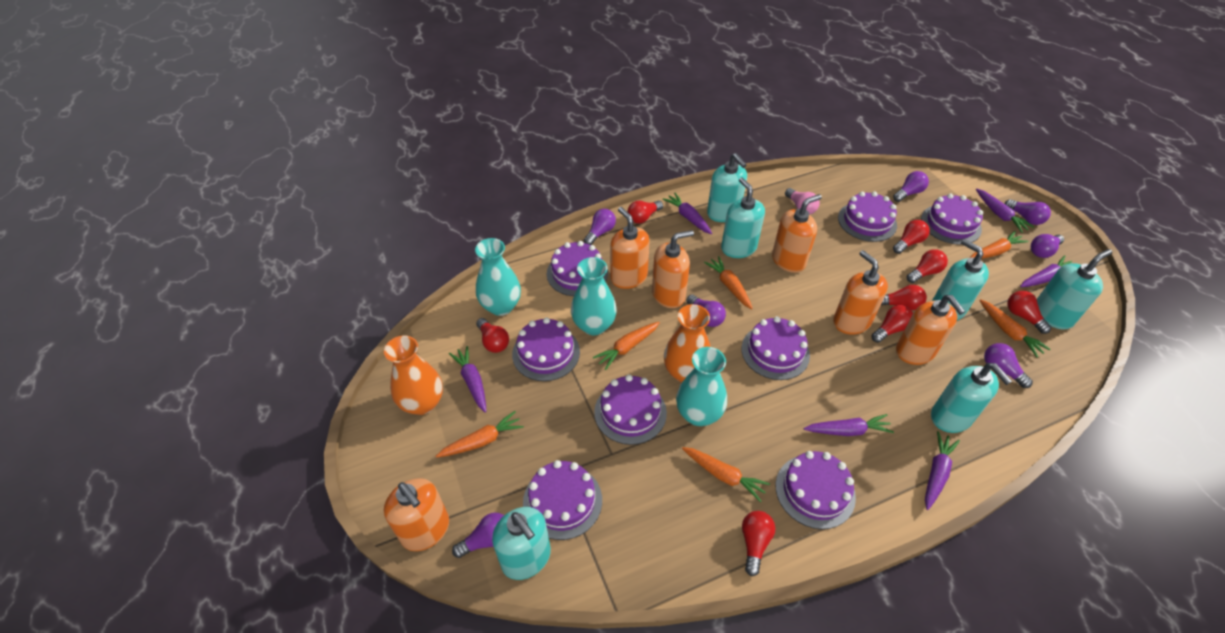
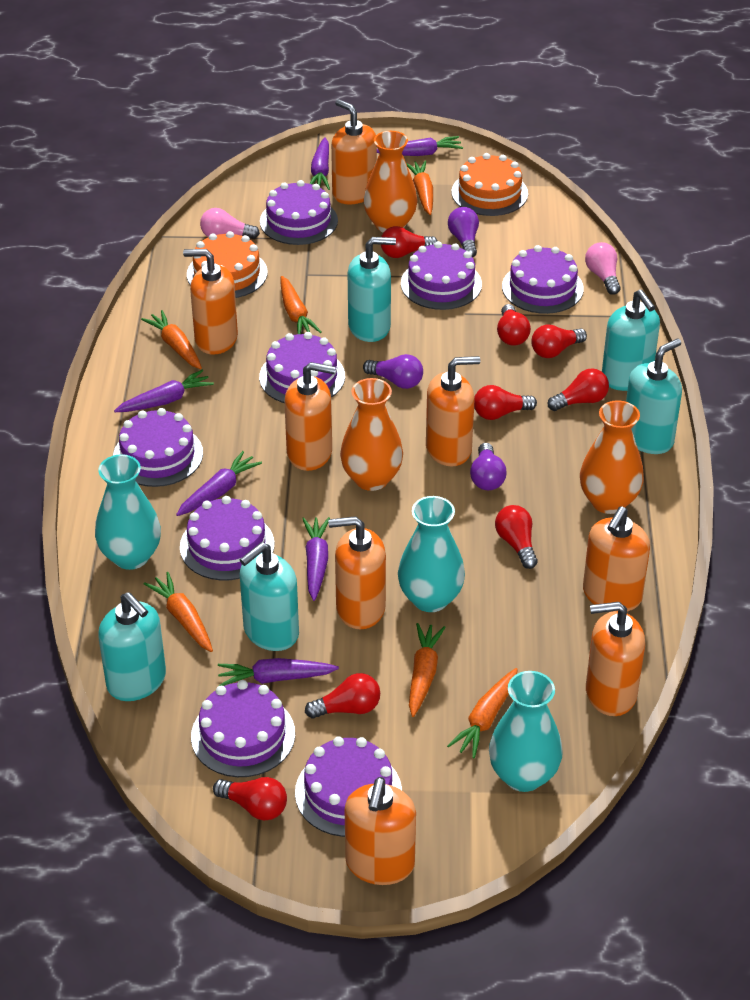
orange cake: none = 0 -> [187,231,267,298] [452,153,528,216] = 2
orange soap dispenser: [384,478,449,551] [610,207,650,289] [652,230,694,308] [772,194,822,273] [833,250,888,335] [896,295,965,365] = 6 -> [183,249,238,354] [284,362,336,471] [328,516,386,630] [331,99,377,204] [345,777,416,885] [426,356,480,466] [583,506,650,612] [586,602,645,716] = 8
orange vase: [384,335,443,415] [664,304,711,382] = 2 -> [340,378,403,491] [363,131,418,233] [580,400,644,514] = 3
pink light bulb: [785,188,820,215] = 1 -> [200,208,260,239] [585,242,620,295] = 2
purple light bulb: [452,513,504,558] [584,209,616,245] [686,294,726,327] [893,171,929,202] [984,343,1033,388] [1005,199,1051,225] [1031,234,1064,258] = 7 -> [363,354,423,389] [448,207,479,258] [470,443,507,490] = 3
turquoise soap dispenser: [492,507,551,580] [707,153,747,222] [721,177,765,258] [931,363,1012,433] [932,239,989,321] [1037,249,1112,330] = 6 -> [98,592,166,701] [240,542,299,651] [348,237,396,342] [602,290,660,391] [626,338,682,454] = 5

